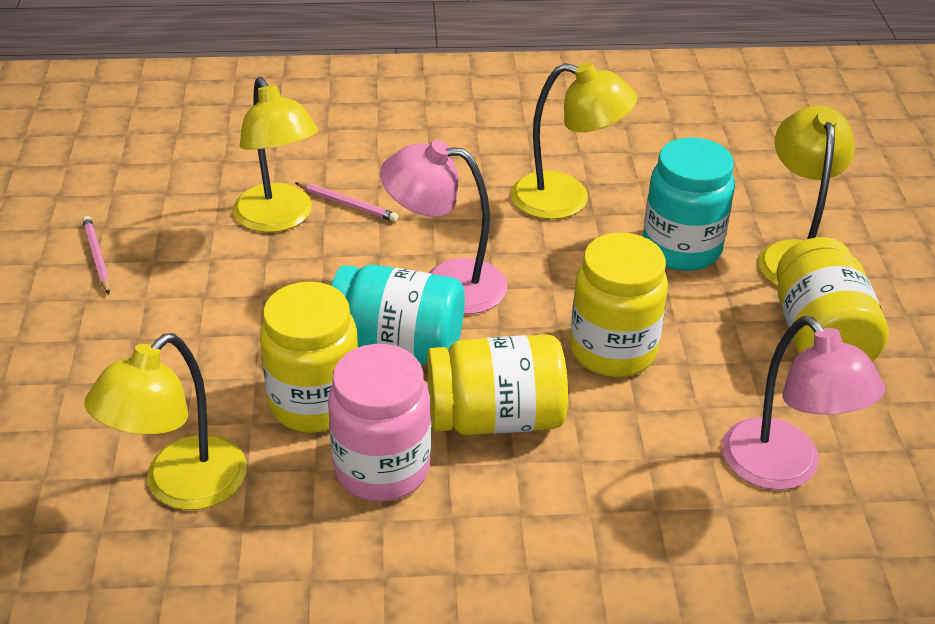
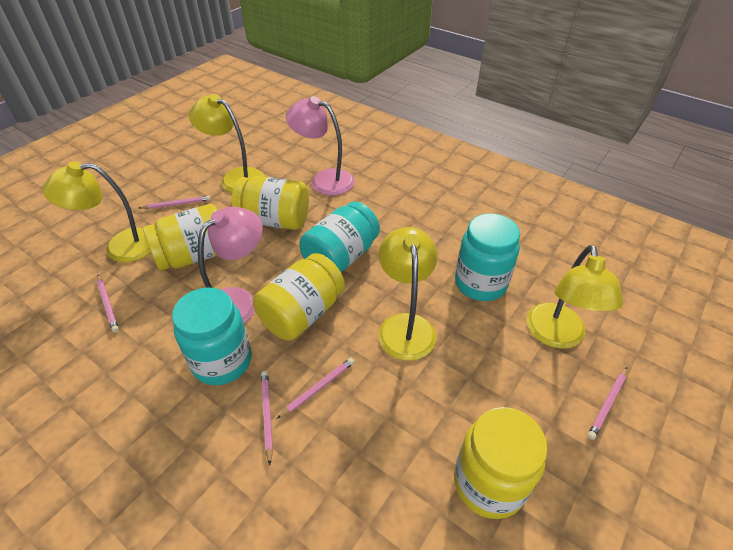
pink jar: [328,344,431,502] = 1 -> none = 0
pink pencil: [82,216,110,294] [295,182,398,222] = 2 -> [97,275,119,332] [139,195,211,209] [261,371,273,465] [277,358,355,419] [587,367,627,440] = 5
turquoise jar: [331,265,465,365] [643,137,735,271] = 2 -> [172,288,252,385] [300,202,380,272] [455,213,520,301] = 3

